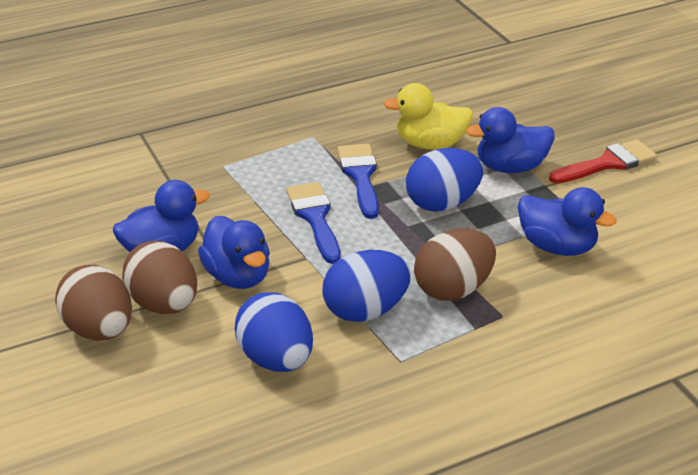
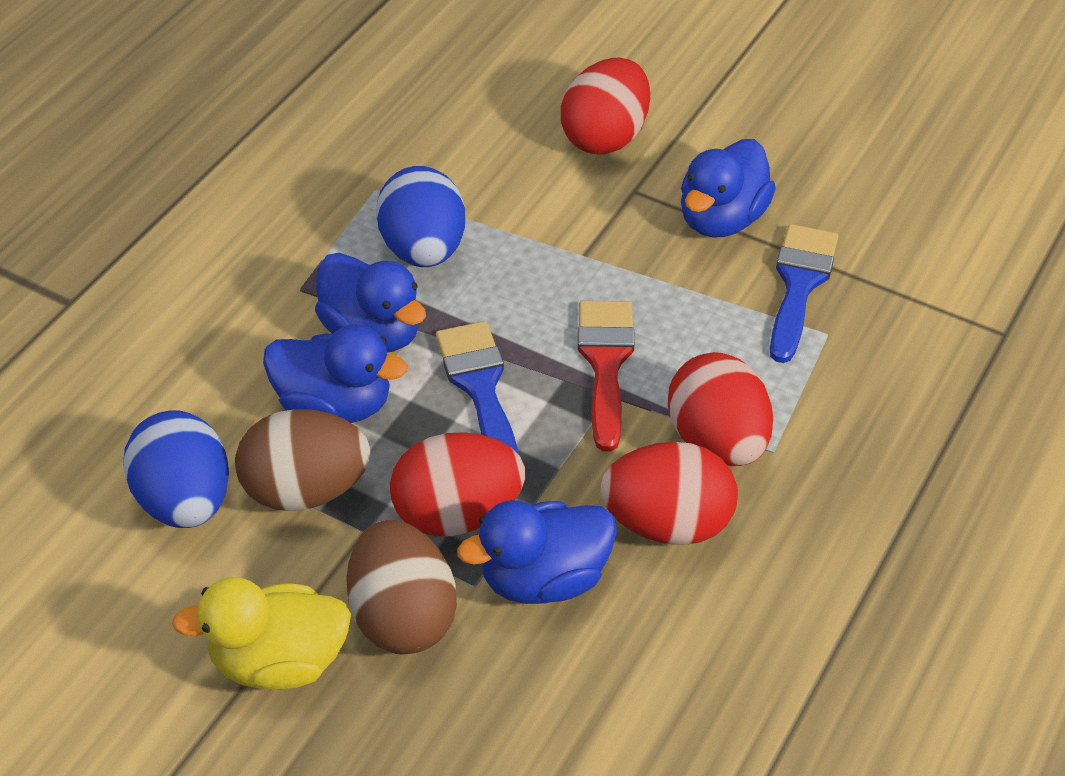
blue egg: [235,292,313,372] [322,250,411,322] [406,148,483,212] = 3 -> [124,410,229,528] [376,166,465,267] = 2
brown egg: [55,265,132,341] [122,241,197,314] [414,228,496,301] = 3 -> [235,409,370,511] [346,520,457,655] = 2
red egg: none = 0 -> [390,432,525,536] [561,58,650,154] [600,442,738,545] [668,352,773,466] = 4

